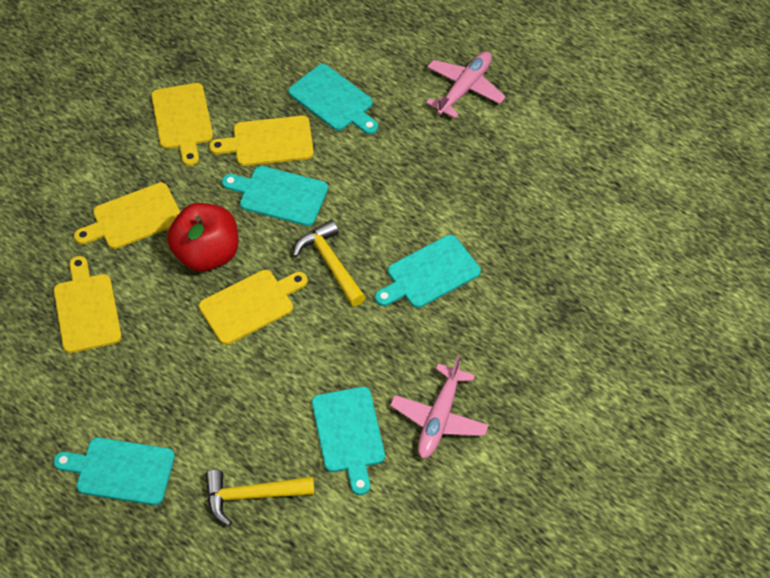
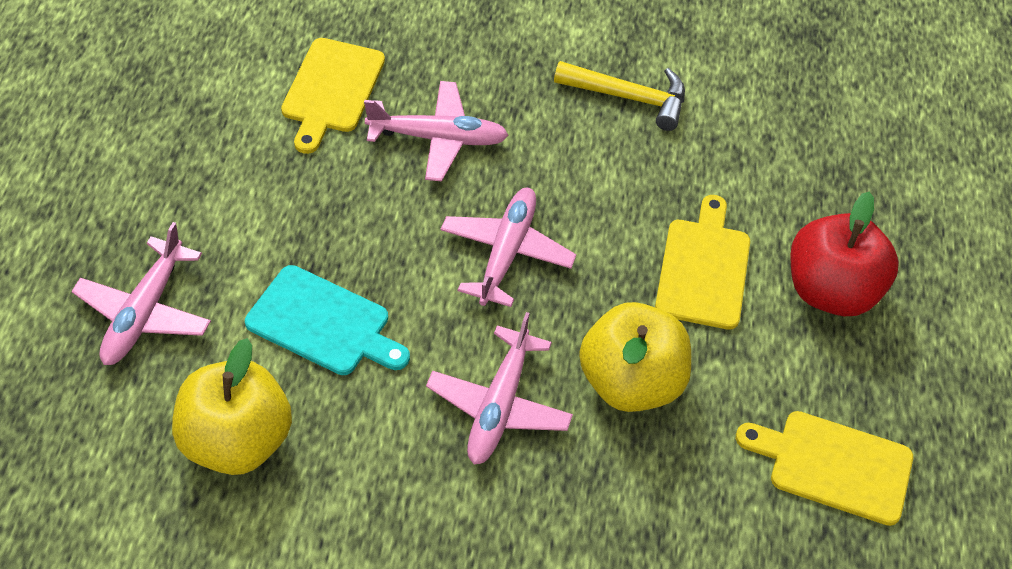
pink plane: [390,355,489,459] [426,52,506,118] = 2 -> [72,222,211,365] [364,81,508,182] [426,312,573,465] [441,188,576,307] = 4
turquoise cutting board: [53,437,175,505] [222,166,328,226] [288,64,378,134] [312,387,385,495] [375,235,481,308] = 5 -> [245,265,410,375] = 1
yellow apple: none = 0 -> [172,338,292,475] [579,302,691,412] = 2
yellow cutting board: [54,256,122,353] [74,183,180,249] [151,83,213,166] [199,270,308,345] [209,116,314,166] = 5 -> [281,38,385,154] [655,195,750,330] [736,411,913,526] = 3
yellow hammer: [205,469,314,526] [293,220,366,306] = 2 -> [554,61,685,131] = 1

